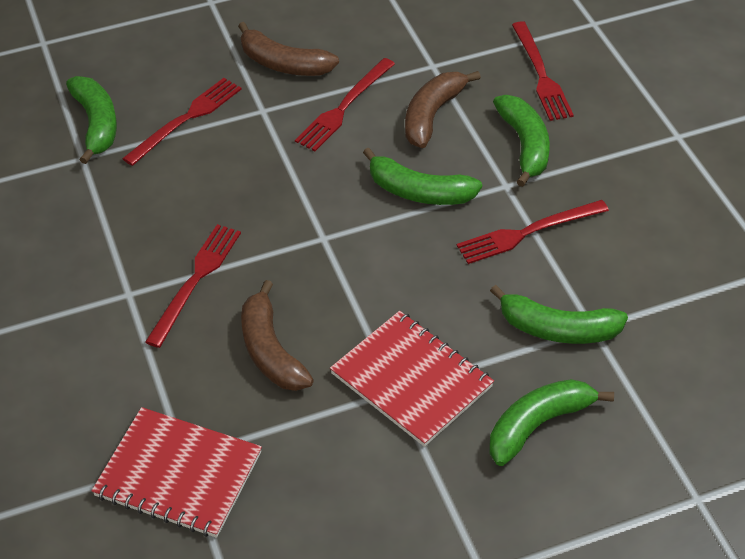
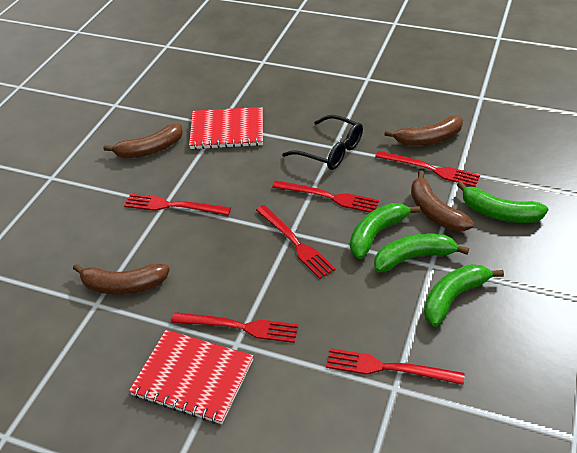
black glasses: none = 0 -> [282,115,363,170] = 1
brown banana: [238,22,339,76] [241,280,314,391] [405,71,481,148] = 3 -> [73,264,170,294] [103,124,183,158] [384,115,463,146] [411,171,474,232] = 4
green banana: [66,76,117,164] [363,148,482,205] [490,285,628,344] [490,379,614,466] [493,95,550,187] = 5 -> [350,203,420,259] [374,233,469,272] [424,264,504,327] [457,181,548,223] = 4
red fork: [122,78,242,166] [145,224,241,348] [295,58,395,151] [457,200,609,264] [512,21,574,121] = 5 -> [124,194,231,215] [171,312,298,343] [256,205,336,279] [272,180,379,212] [326,348,464,385] [375,151,480,187] = 6

